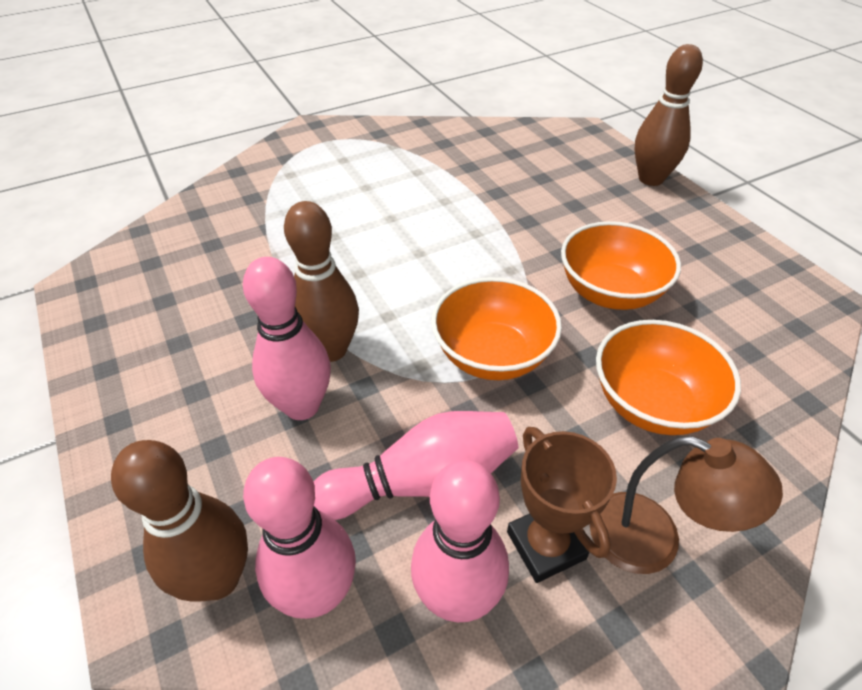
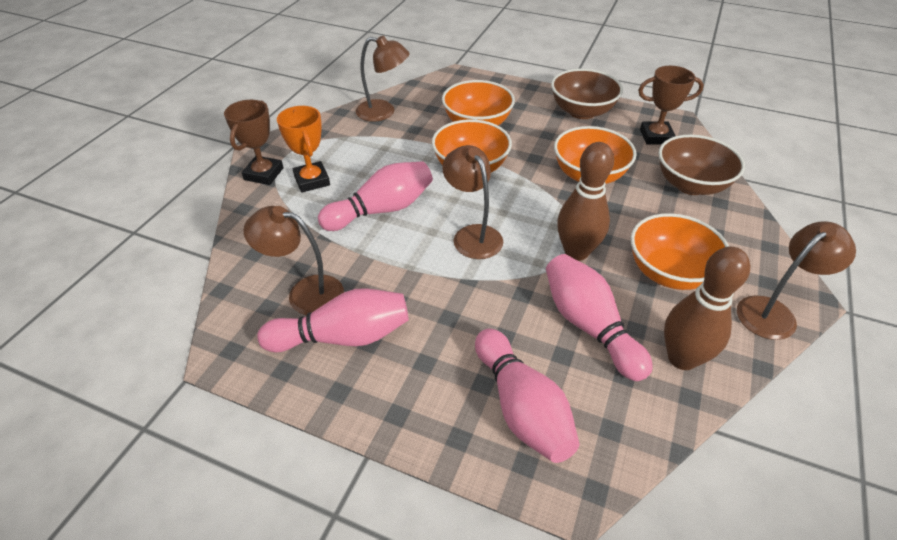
brown bowl: none = 0 -> [551,69,623,119] [658,135,745,195] = 2
brown bowling pin: [111,440,248,602] [284,201,359,362] [635,44,703,186] = 3 -> [557,142,614,261] [664,247,750,370] = 2
brown lamp: [589,436,783,574] = 1 -> [243,206,344,315] [356,36,409,122] [442,145,503,259] [737,221,856,340] = 4
brown trophy: [507,427,617,583] = 1 -> [224,100,283,185] [638,66,704,145] = 2
orange bowl: [431,277,562,380] [561,221,681,310] [596,320,741,435] = 3 -> [432,119,512,172] [442,80,515,125] [554,126,637,184] [631,213,729,290] = 4
orange trophy: none = 0 -> [277,106,330,193] = 1

